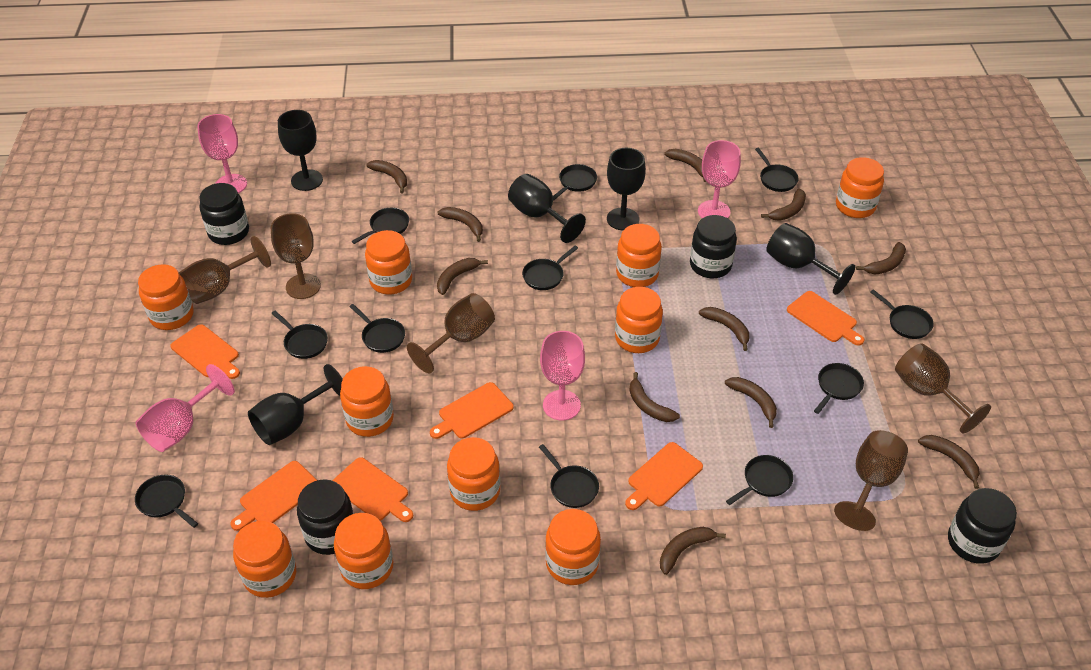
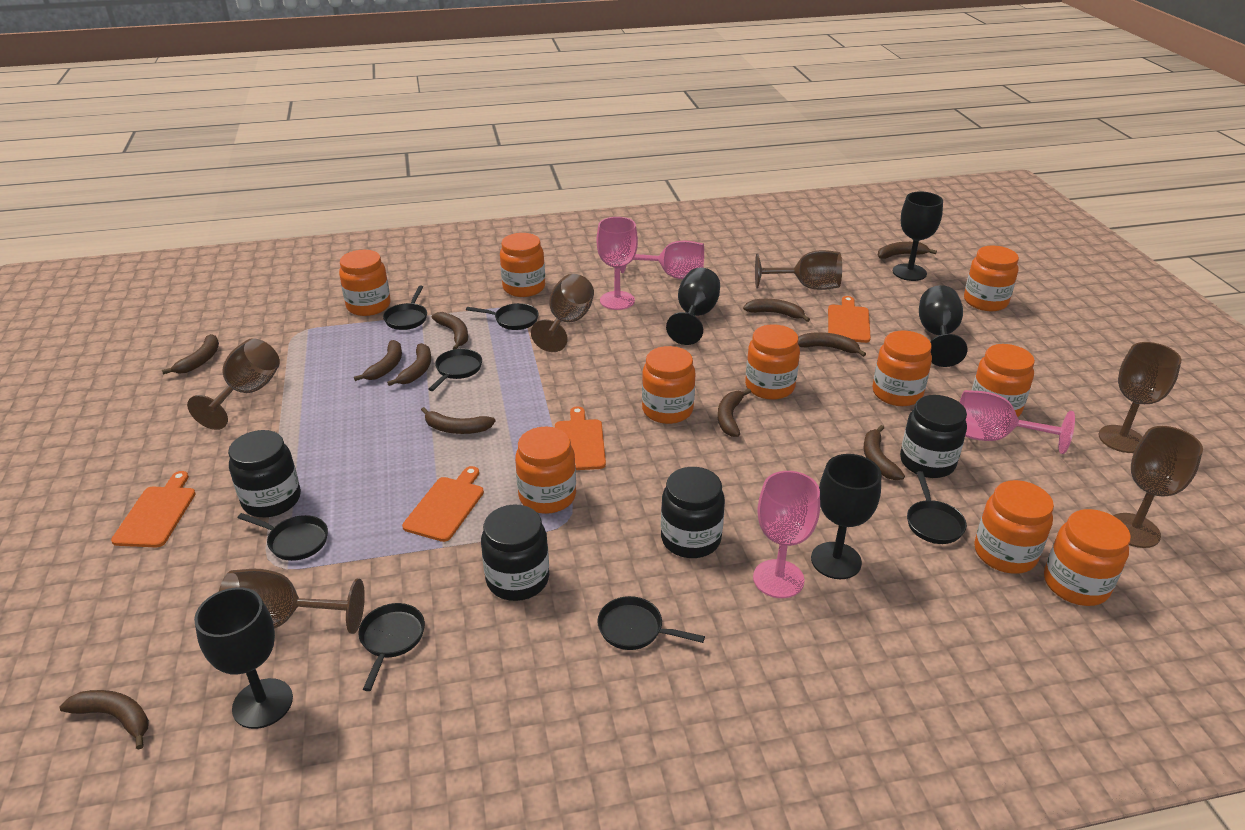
black pan: [135,474,198,528] [271,311,328,359] [349,304,405,353] [352,208,409,244] [522,246,578,290] [539,444,599,508] [553,164,597,200] [726,455,793,505] [755,148,799,192] [814,363,864,414] [870,289,934,339] = 11 -> [238,513,328,561] [358,603,425,691] [383,286,427,330] [428,349,482,391] [466,303,539,330] [597,596,705,650] [907,471,967,544] = 7
brown goblet: [179,236,271,304] [271,213,321,299] [407,293,495,373] [834,430,908,531] [895,343,991,434] = 5 -> [187,338,280,430] [219,569,365,634] [531,274,594,352] [755,250,842,290] [1098,342,1182,453] [1113,426,1203,548] = 6
orange cutting board: [170,324,240,379] [231,461,317,531] [332,457,413,522] [430,382,514,439] [625,442,703,510] [787,291,864,346] = 6 -> [111,471,196,547] [402,466,484,542] [555,406,606,470] [828,296,871,343] = 4

